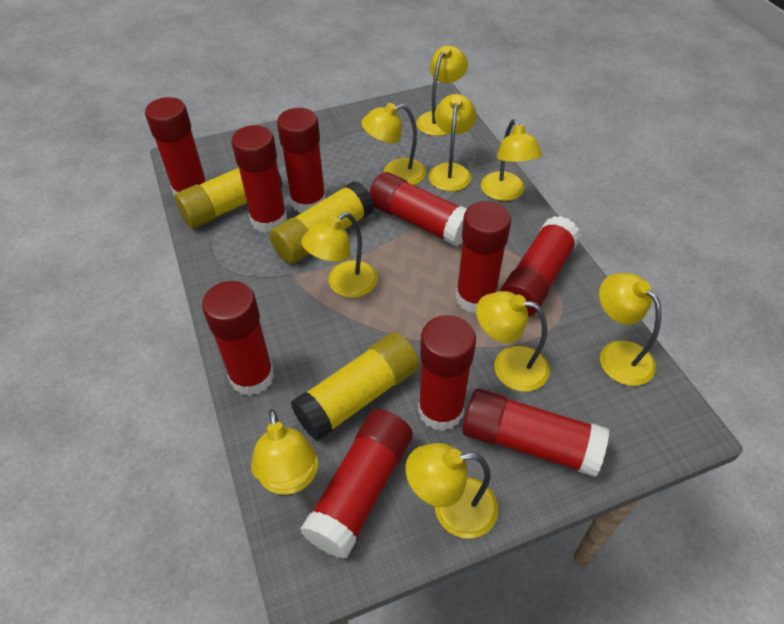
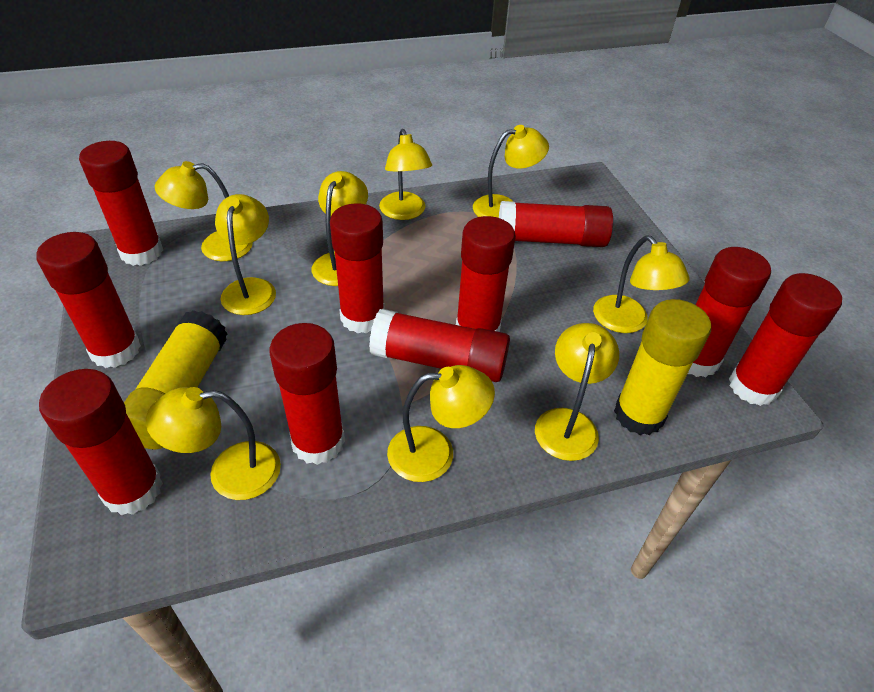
yellow glue stick: [175,168,282,228] [270,181,374,264] [291,332,419,441] = 3 -> [124,310,228,449] [614,299,711,435] = 2

